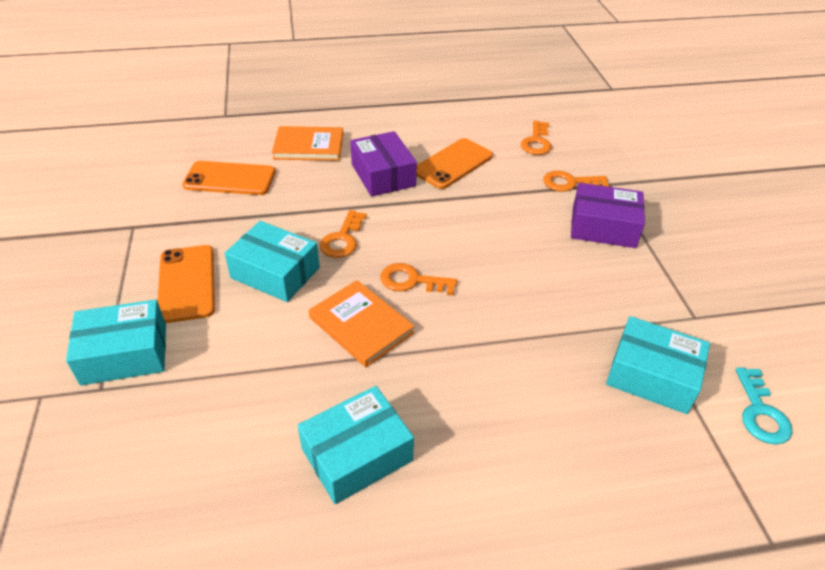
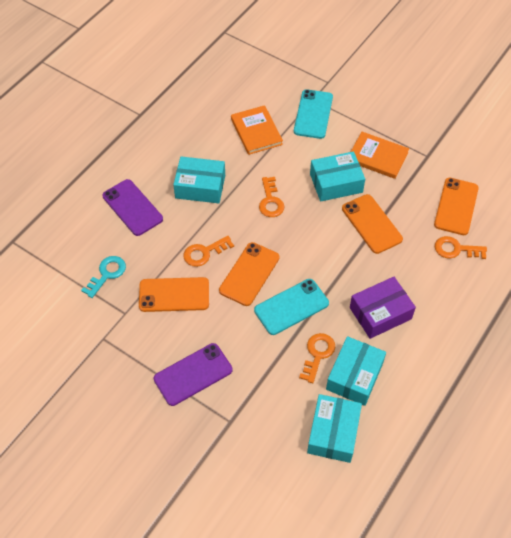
orange phone: [158,245,215,323] [182,161,276,195] [416,138,493,189] = 3 -> [139,277,209,312] [219,242,279,306] [342,194,403,254] [434,178,479,235] = 4
purple box: [350,131,417,197] [571,183,645,248] = 2 -> [350,277,416,339] = 1
purple phone: none = 0 -> [102,179,163,236] [154,343,233,406] = 2
turquoise phone: none = 0 -> [254,279,329,335] [294,89,333,139] = 2

